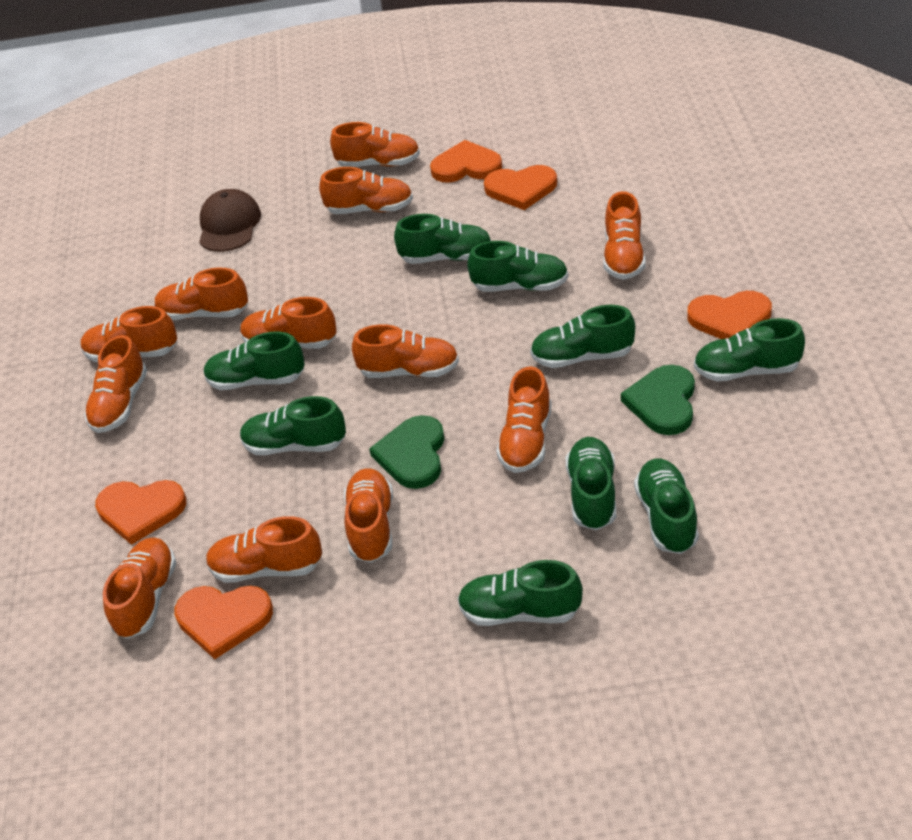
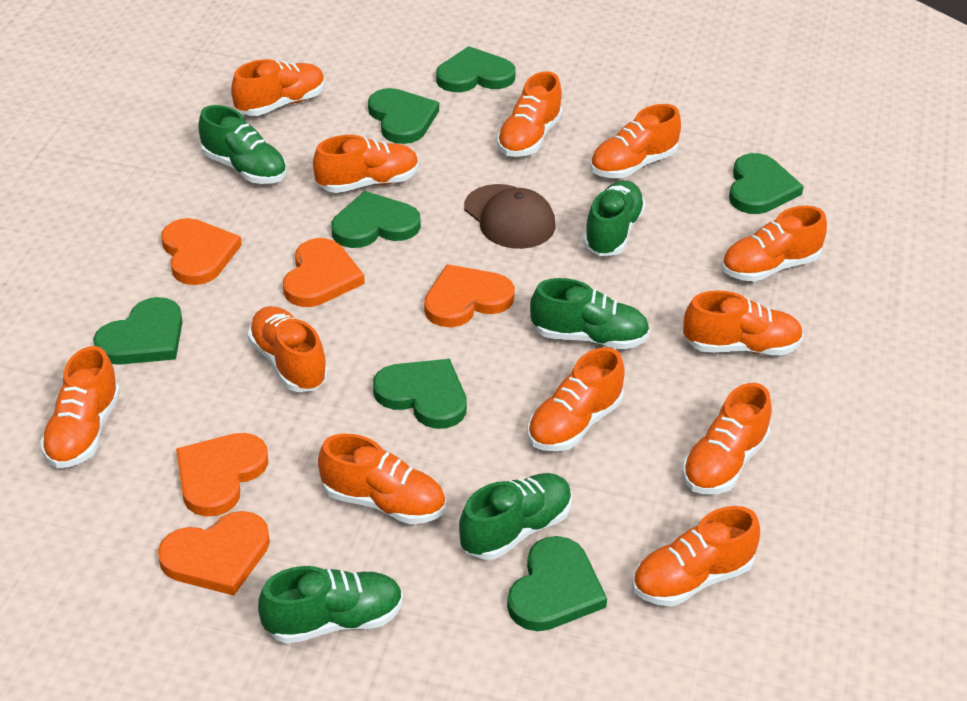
green heart: [369,415,445,489] [621,365,695,435] = 2 -> [93,297,183,365] [331,191,421,248] [368,88,439,144] [373,359,467,429] [436,46,516,92] [507,536,607,631] [729,153,804,214] = 7
green shoe: [203,332,305,390] [240,396,346,455] [394,214,491,264] [458,560,583,626] [467,241,569,292] [530,305,635,368] [566,437,616,530] [634,459,699,554] [694,318,805,382] = 9 -> [198,105,287,184] [258,566,403,644] [459,473,572,560] [530,278,650,349] [583,180,646,256] = 5

